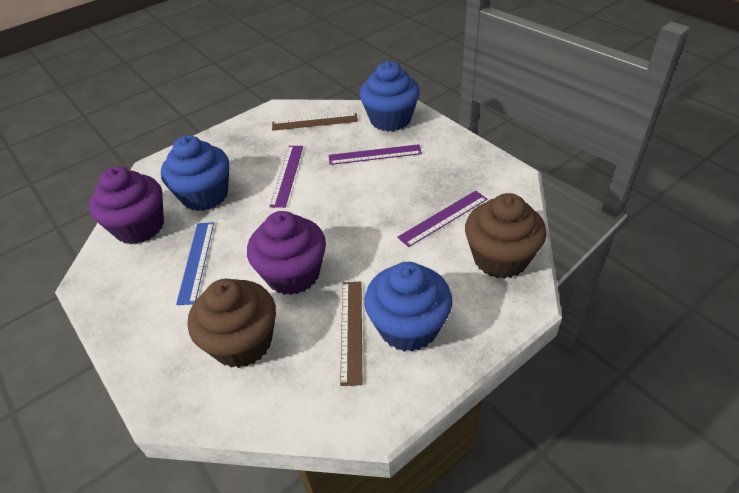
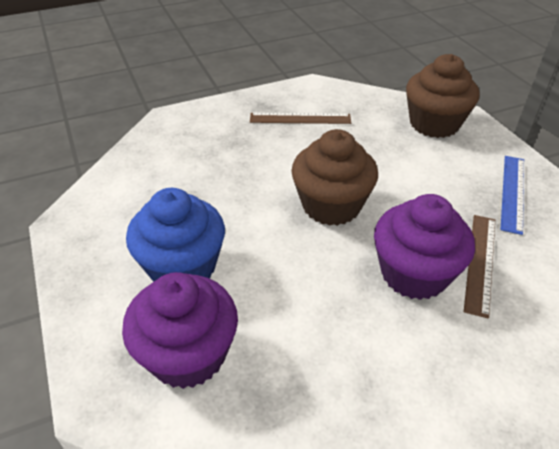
blue cupcake: [161,135,229,211] [360,61,420,131] [364,262,452,352] = 3 -> [126,188,225,281] = 1
purple ruler: [270,146,303,208] [329,144,422,165] [397,191,487,247] = 3 -> none = 0

